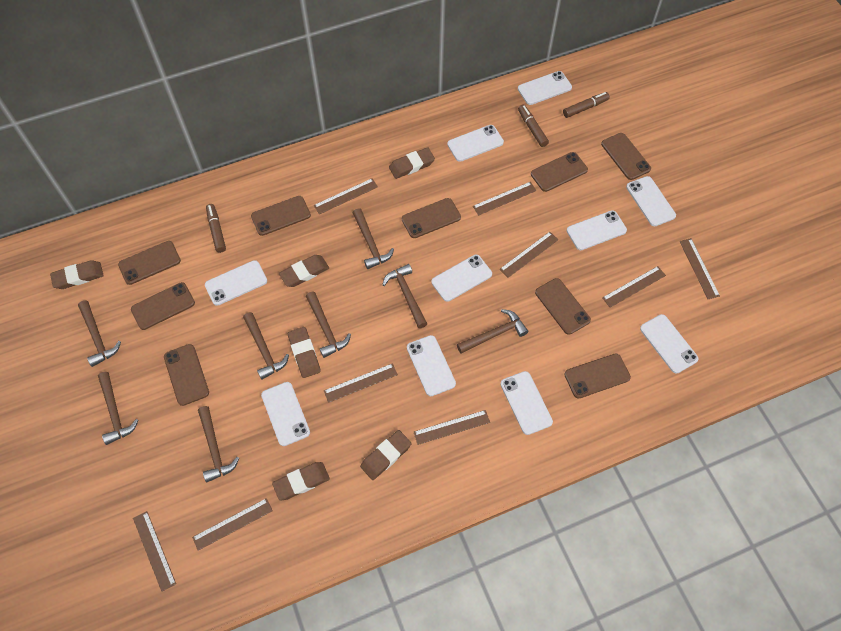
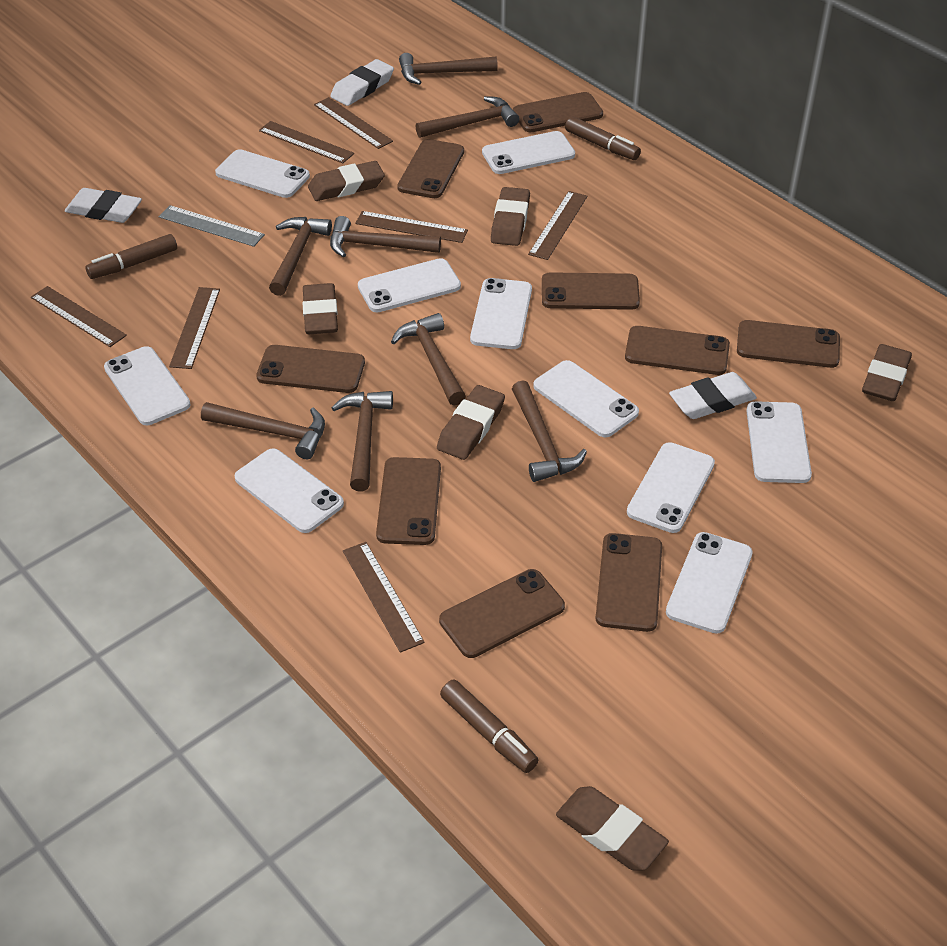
brown ruler: [133,511,176,592] [192,498,273,551] [314,178,378,214] [324,363,398,403] [414,410,490,445] [473,182,537,215] [500,232,558,278] [602,266,666,308] [680,238,720,299] = 9 -> [31,286,127,347] [169,287,220,369] [259,121,354,163] [314,97,393,149] [343,542,425,653] [355,211,468,243] [528,191,587,260] = 7
grey ruler: none = 0 -> [159,205,265,247] = 1
white eraser: none = 0 -> [65,188,142,223] [331,59,394,106] [669,372,757,419] = 3

